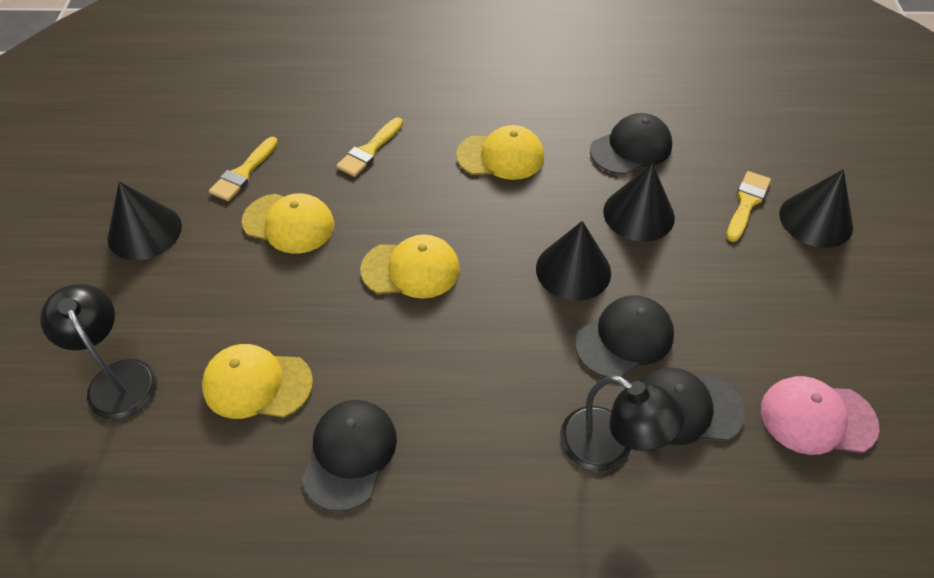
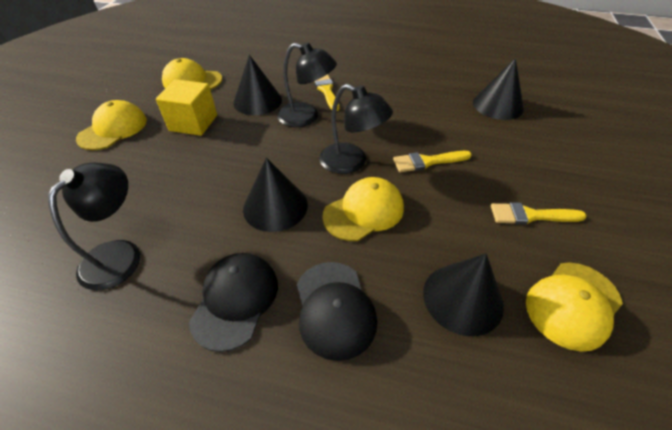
black cap: [302,400,397,512] [575,295,674,377] [590,113,672,175] [640,367,745,445] = 4 -> [189,253,278,352] [297,262,377,361] = 2
black lamp: [40,284,158,420] [560,375,685,471] = 2 -> [48,162,140,290] [277,42,337,127] [319,84,393,174] = 3
pink cap: [761,376,879,455] = 1 -> none = 0
yellow cube: none = 0 -> [156,79,217,136] = 1

